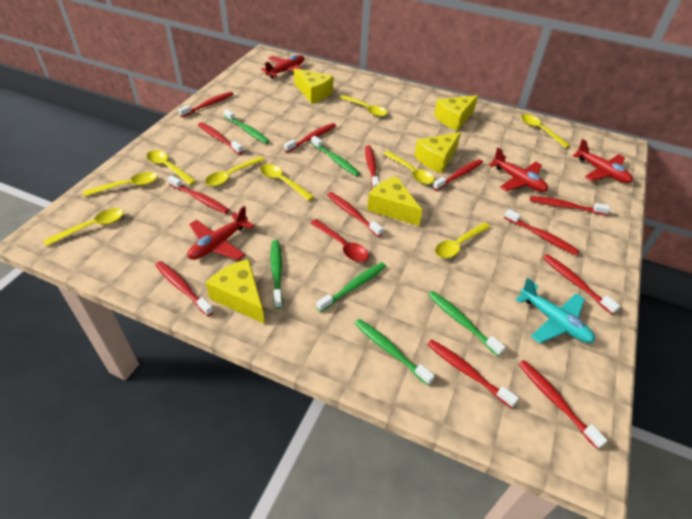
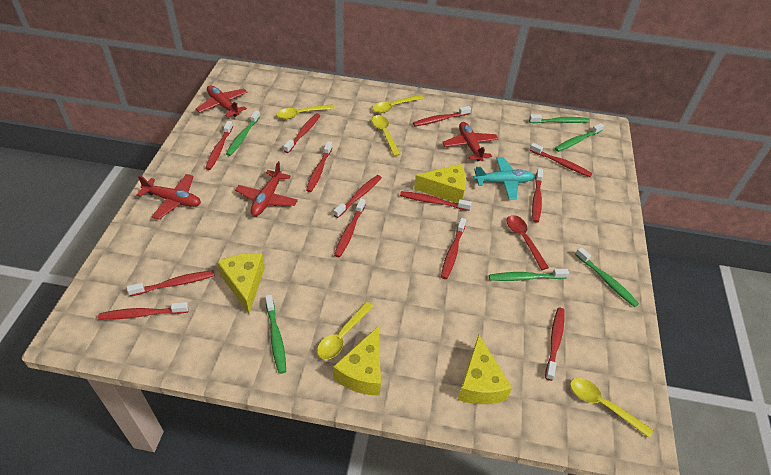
yellow cheese: [206,259,265,324] [294,68,334,104] [367,176,422,226] [414,132,461,174] [434,95,478,131] = 5 -> [217,253,265,314] [333,326,381,396] [414,164,466,203] [458,335,512,404] = 4
yellow spoon: [43,208,124,246] [83,172,158,197] [146,150,196,185] [205,156,264,186] [260,164,314,201] [339,95,387,117] [384,151,434,184] [435,222,490,258] [521,114,570,148] = 9 -> [276,104,335,119] [317,302,374,359] [372,95,424,113] [372,115,401,156] [570,378,654,438] = 5

